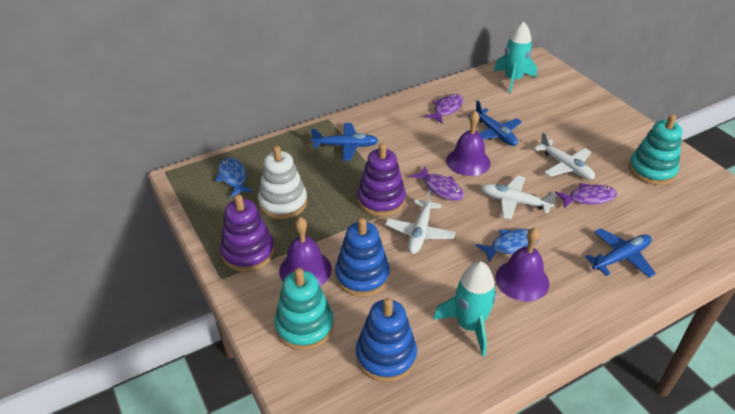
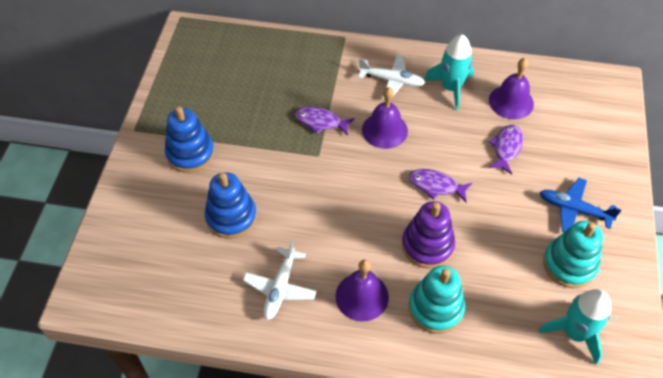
blue fish: [216,158,253,197] [475,229,539,262] = 2 -> none = 0
blue plane: [311,123,379,161] [468,100,522,146] [585,228,656,278] = 3 -> [539,178,621,232] = 1
purple stacking toy: [220,194,275,272] [357,143,406,216] = 2 -> [402,201,455,268] = 1
white plane: [385,190,456,254] [481,175,557,220] [534,132,595,180] = 3 -> [243,240,317,320] [358,54,425,99] = 2
white stacking toy: [258,146,307,219] = 1 -> none = 0

